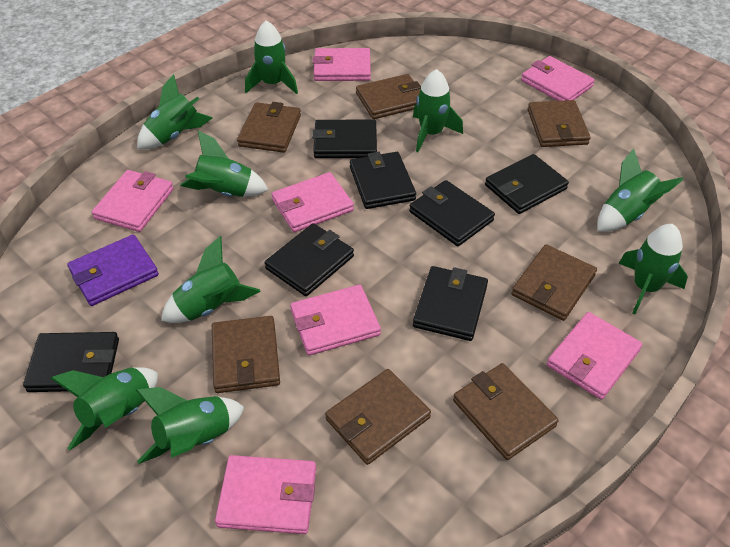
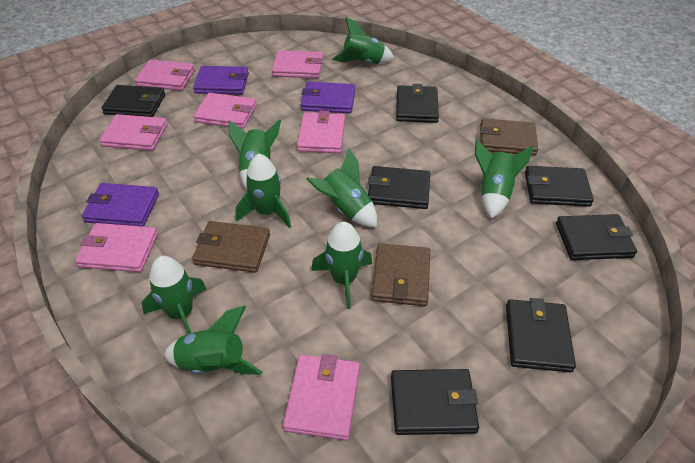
brown wallet: [212,316,280,393] [237,102,301,153] [325,369,431,465] [356,74,421,119] [453,363,558,460] [511,244,597,321] [528,100,591,147] = 7 -> [192,221,270,273] [371,243,430,306] [480,118,538,156] = 3
green rocket: [50,367,158,450] [136,387,244,464] [137,74,212,149] [161,236,261,323] [180,130,268,197] [245,21,298,94] [413,69,463,152] [597,148,684,232] [618,224,688,314] = 9 -> [142,256,207,334] [164,305,262,375] [229,119,281,190] [235,154,291,228] [306,148,377,227] [311,222,372,309] [332,17,394,64] [475,140,534,219] = 8
purple wallet: [67,235,159,306] = 1 -> [82,183,159,227] [193,66,249,94] [301,82,355,114] = 3

